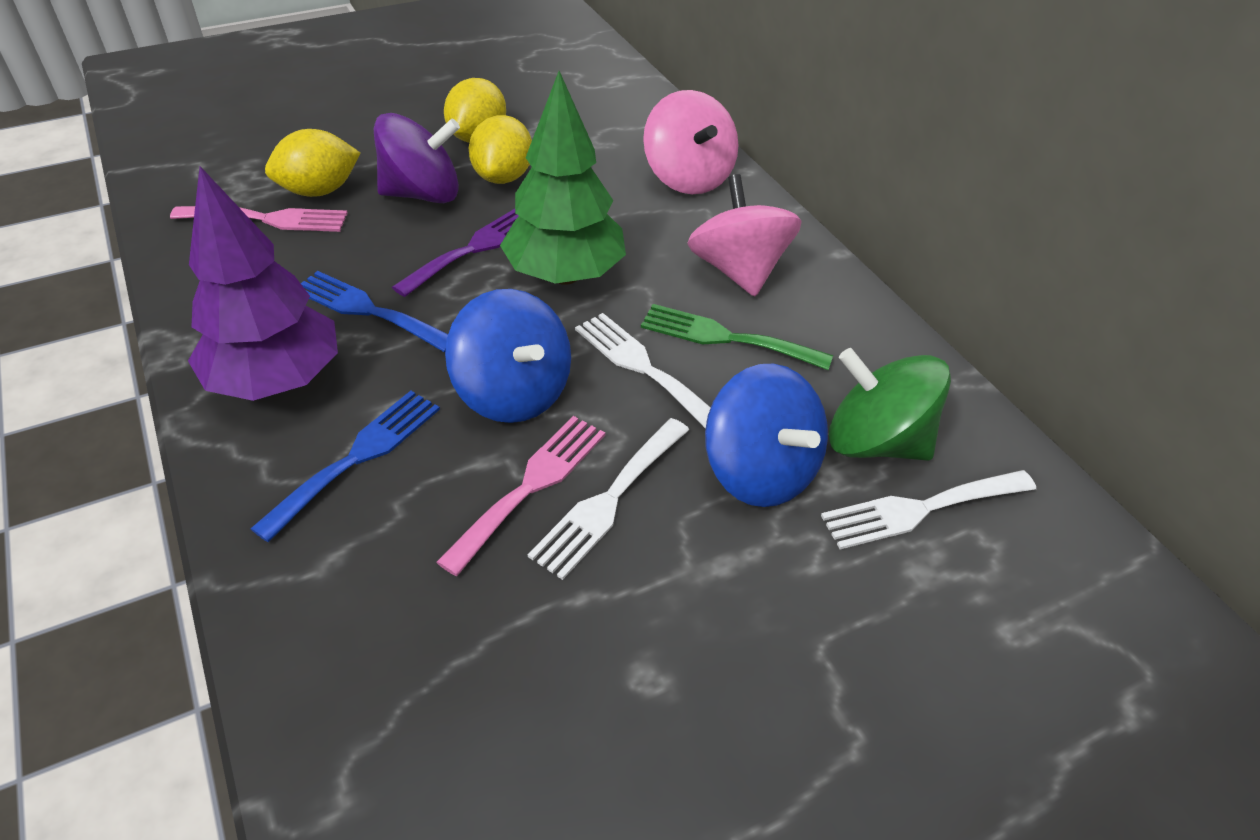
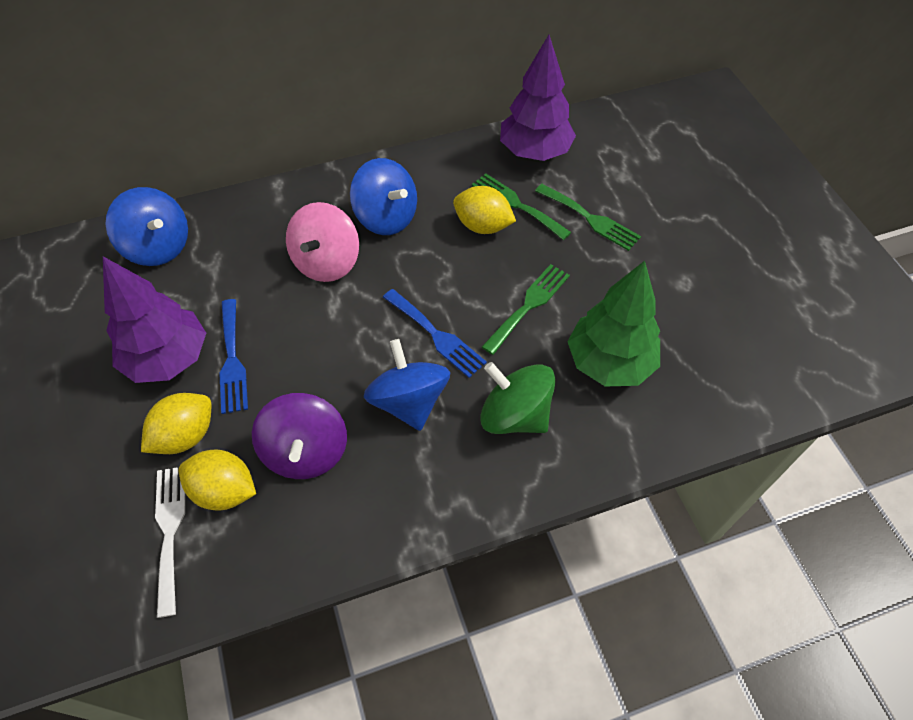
blue spinning top: [445,289,571,423] [705,364,828,507] = 2 -> [106,187,188,266] [350,158,417,235] [364,339,450,431] = 3
green fork: [641,304,833,370] = 1 -> [472,173,572,240] [482,264,570,355] [535,184,641,251] = 3
pink fork: [170,206,348,232] [436,416,605,576] = 2 -> none = 0
pink spinning top: [643,90,739,194] [687,174,801,297] = 2 -> [286,202,359,282] = 1
purple fork: [392,209,519,297] = 1 -> none = 0
purple tree: [188,166,338,401] = 1 -> [103,257,206,383] [500,35,576,161] = 2
white fork: [528,418,689,580] [575,313,711,429] [821,470,1036,549] = 3 -> [155,467,185,618] = 1

